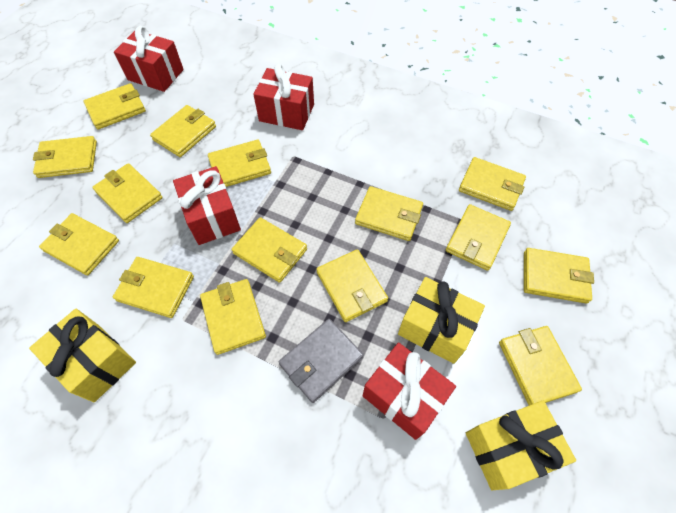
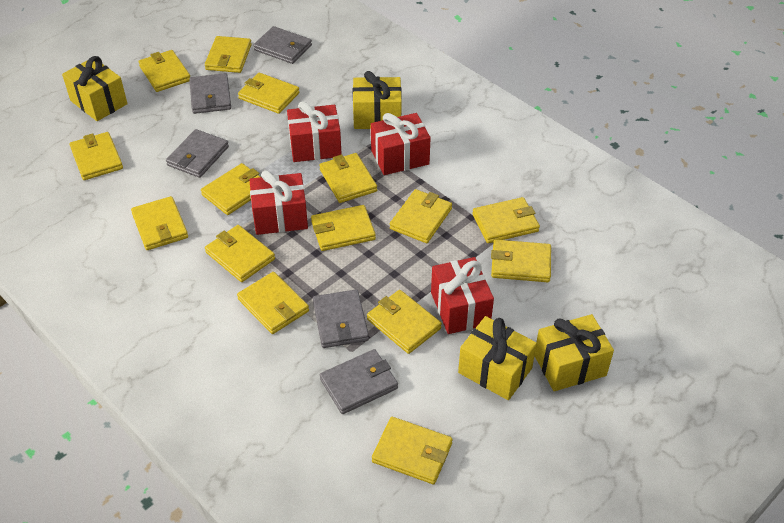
grey wallet: [279,319,364,403] = 1 -> [166,129,229,178] [189,73,231,114] [254,26,312,64] [313,289,369,348] [320,349,398,414] = 5
yellow gift: [29,309,136,402] [398,277,485,364] [466,401,576,490] = 3 -> [62,56,128,121] [353,71,402,129] [458,316,537,400] [535,314,614,391] = 4

